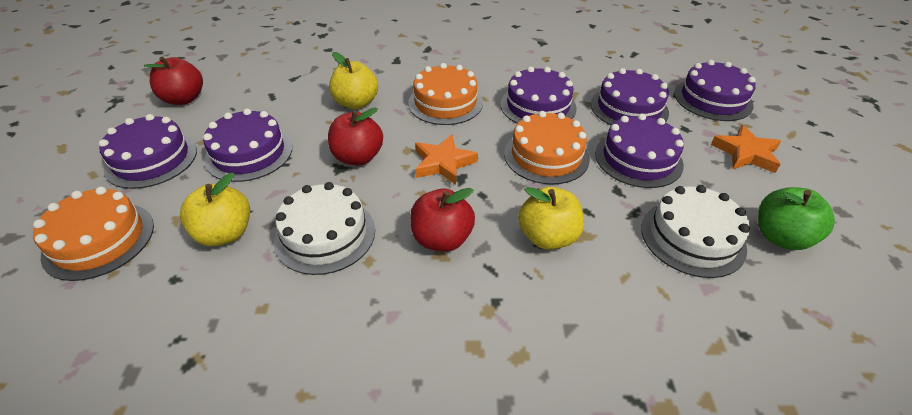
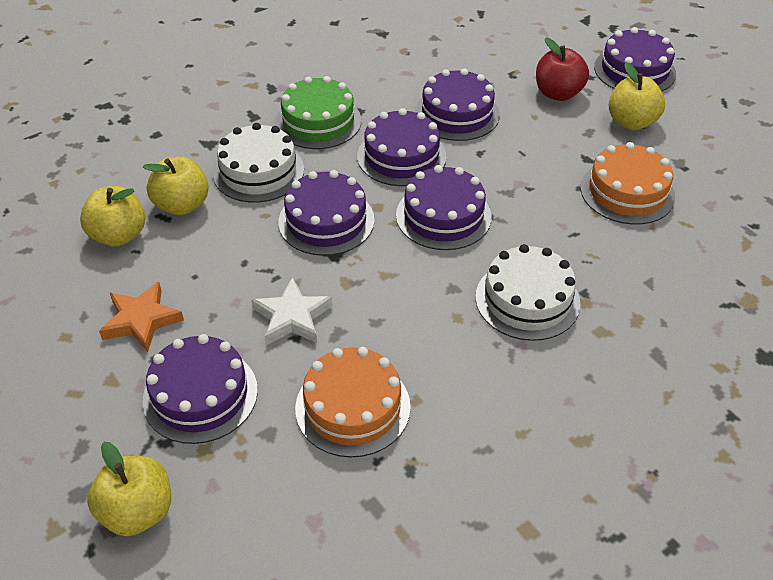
green apple: [758,187,835,250] = 1 -> none = 0
green cake: none = 0 -> [275,76,361,149] = 1
orange cake: [33,187,154,281] [408,63,483,125] [504,111,590,185] = 3 -> [295,347,411,457] [580,142,675,225] = 2
orange star: [415,134,478,185] [711,125,781,173] = 2 -> [99,282,184,352] = 1
red apple: [144,56,203,105] [328,108,383,165] [410,188,475,252] = 3 -> [536,37,589,101] = 1
white star: none = 0 -> [251,277,332,345] = 1
yellow apple: [180,173,250,246] [329,52,378,109] [518,187,584,250] = 3 -> [80,186,145,247] [87,442,171,536] [143,156,209,215] [609,62,665,130] = 4

